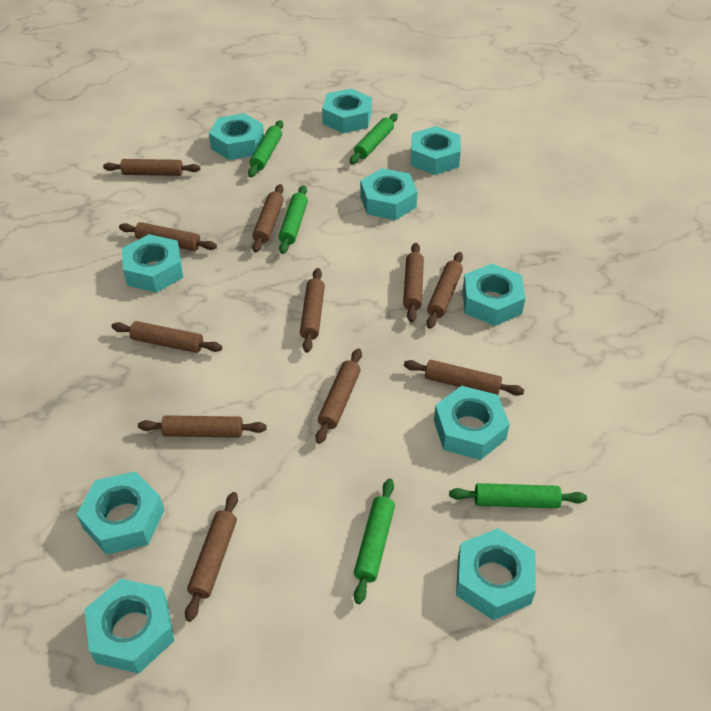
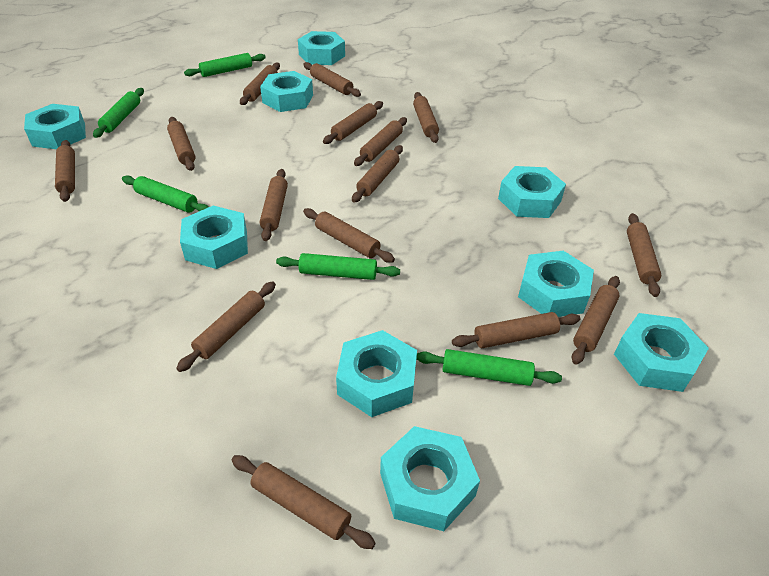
brown rolling pin: [103,159,200,176] [111,321,222,353] [119,222,217,251] [138,415,267,438] [185,492,238,622] [252,184,284,253] [300,268,325,353] [316,348,362,444] [403,243,424,322] [404,360,524,396] [426,252,463,329] = 11 -> [55,140,75,202] [167,117,196,171] [176,281,276,372] [232,455,376,549] [240,63,280,105] [260,169,288,241] [303,62,361,97] [303,208,395,263] [323,101,383,144] [352,145,403,203] [354,117,407,166] [413,92,439,143] [452,312,580,348] [572,276,620,365] [627,213,661,297] = 15
turquoise nut: [76,471,165,555] [84,579,175,673] [122,234,183,293] [209,113,264,160] [322,88,372,134] [360,168,418,220] [411,126,461,175] [434,386,510,460] [456,528,536,620] [463,264,525,326] = 10 -> [24,104,86,149] [180,206,248,269] [260,71,313,112] [298,31,345,65] [336,330,417,417] [380,426,480,531] [498,166,566,218] [518,251,594,317] [614,313,709,392] = 9

